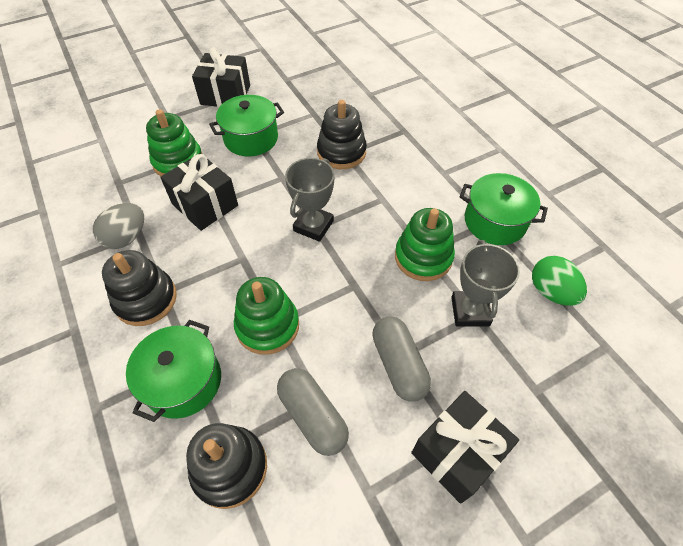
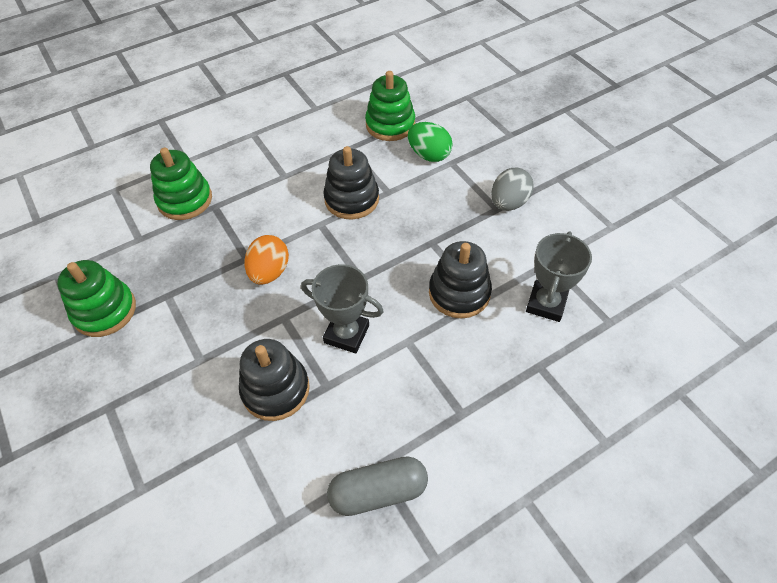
black gift: [160,153,238,231] [192,47,250,107] [411,391,519,504] = 3 -> none = 0
green pot: [126,320,221,422] [209,95,284,156] [459,173,548,245] = 3 -> none = 0
grey capsule: [277,368,349,456] [372,316,431,402] = 2 -> [327,456,428,516] = 1
orange egg: none = 0 -> [244,235,289,285] = 1

